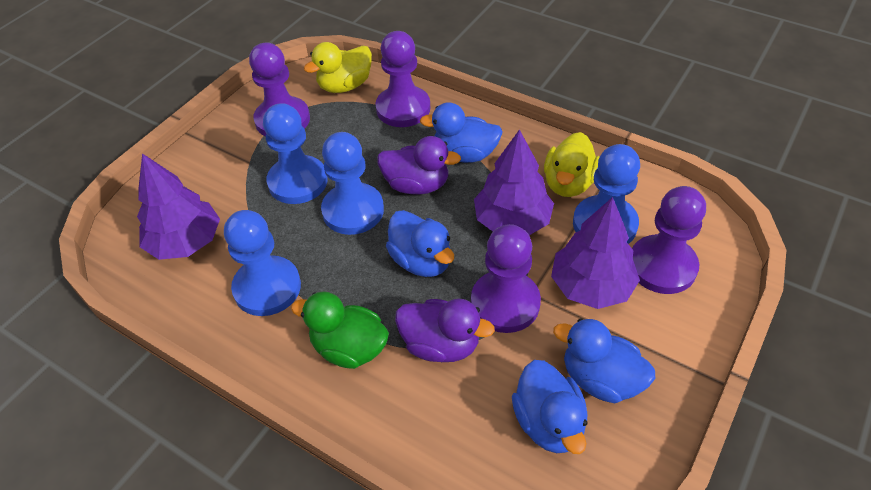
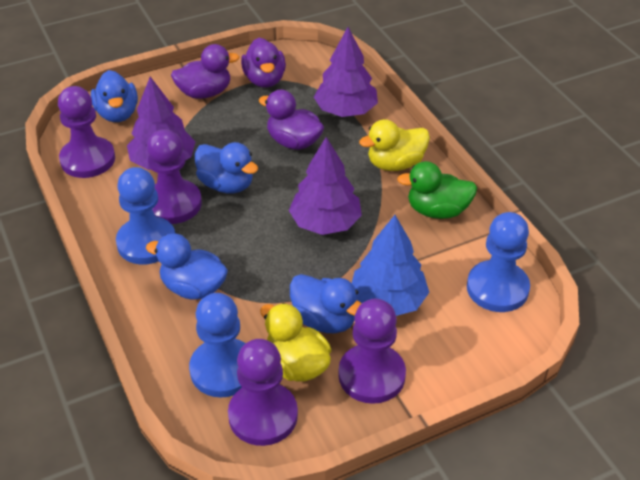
blue pawn: [224,210,301,316] [263,103,328,204] [321,132,384,235] [573,144,640,244] = 4 -> [116,167,175,264] [189,293,245,397] [467,212,530,312] = 3
blue tree: none = 0 -> [352,215,429,316] = 1
purple duck: [377,136,461,195] [395,299,495,362] = 2 -> [171,44,240,99] [241,38,286,88] [259,90,324,150] = 3

